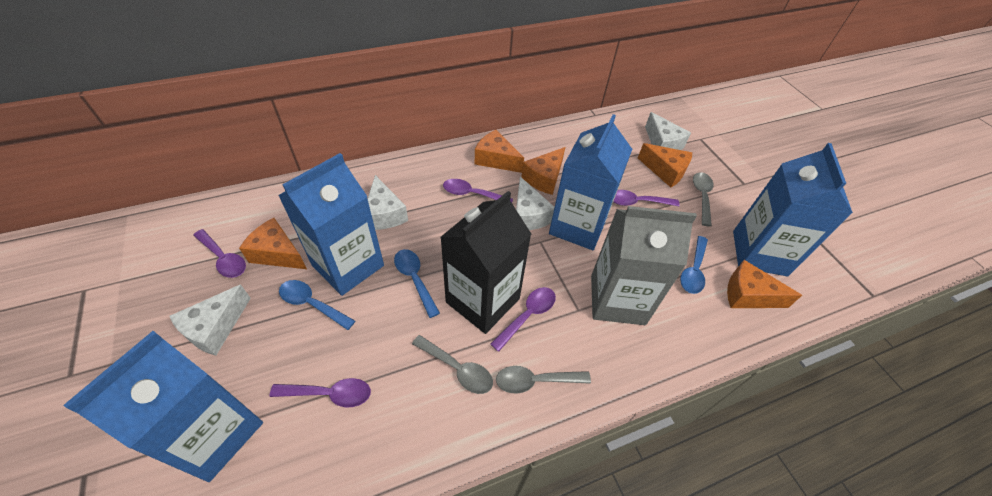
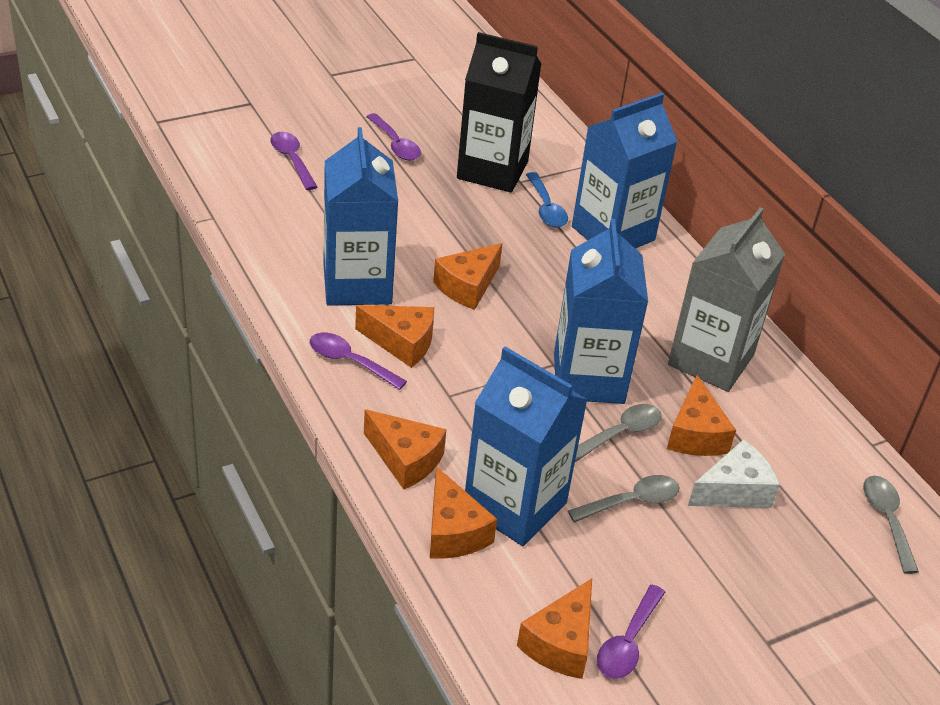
blue spoon: [279,280,355,330] [394,249,440,318] [680,236,708,294] = 3 -> [526,172,568,228] = 1
orange cheese: [239,218,307,269] [475,130,524,173] [522,147,565,195] [638,143,692,187] [727,260,802,308] = 5 -> [355,305,434,368] [364,409,447,490] [430,467,497,559] [433,243,502,310] [517,578,592,679] [667,375,736,456] = 6
purple spoon: [193,229,246,278] [269,378,371,408] [443,179,513,203] [490,287,556,352] [613,190,680,206] = 5 -> [271,132,317,190] [310,333,407,390] [366,113,421,161] [597,585,665,679] = 4
white cheese: [170,284,251,356] [368,175,408,230] [516,177,555,230] [645,112,691,150] = 4 -> [688,439,780,508] = 1

